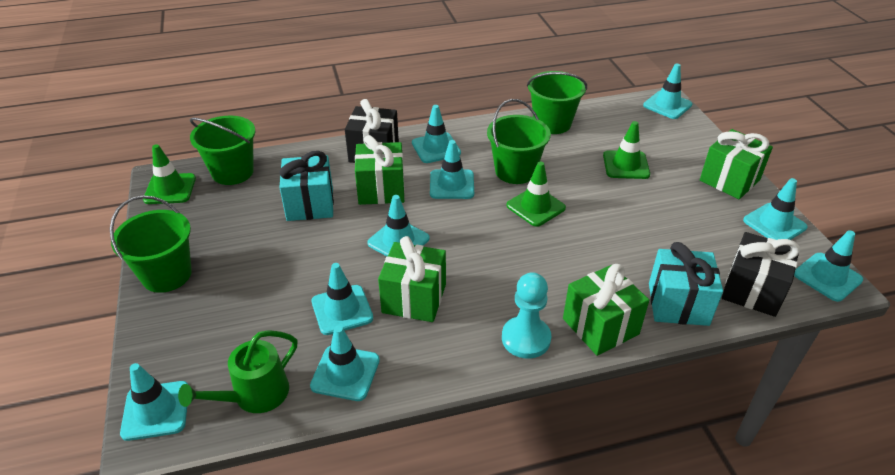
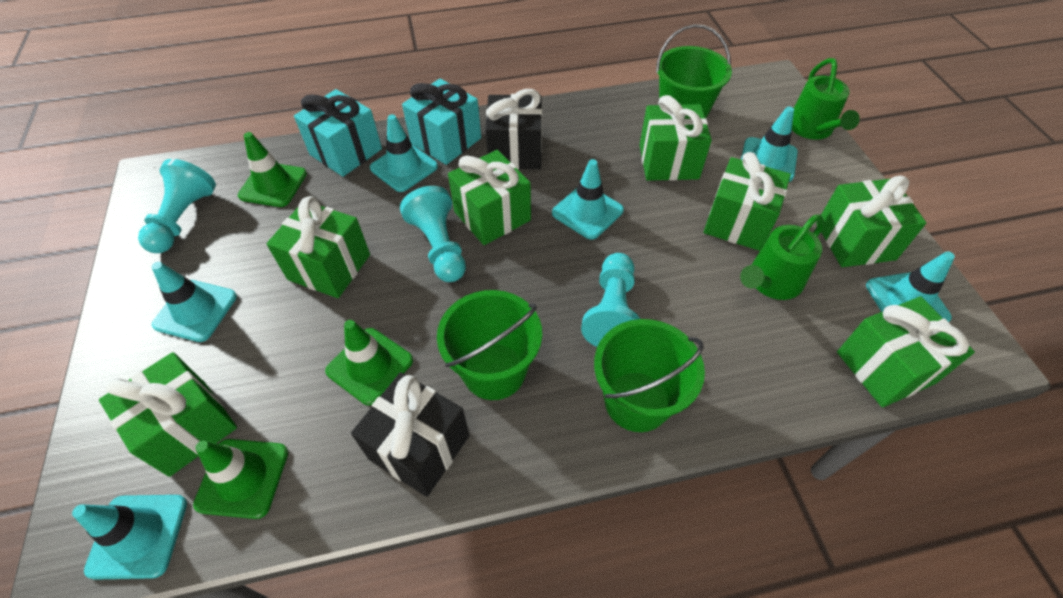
green bucket: [110,195,192,293] [190,116,255,185] [487,99,551,184] [527,71,587,134] = 4 -> [437,290,542,400] [594,319,705,432] [656,24,732,118] = 3
green gift: [355,135,405,205] [378,236,446,322] [563,264,649,356] [700,129,773,199] = 4 -> [99,352,237,477] [267,196,370,298] [448,150,531,245] [640,95,712,181] [704,152,791,251] [816,176,926,267] [837,296,975,407] = 7
green watering can: [178,330,297,413] = 1 -> [740,214,824,300] [792,58,860,140] = 2
turquoise pawn: [502,272,551,359] = 1 -> [138,159,216,253] [400,186,466,282] [581,253,640,347] = 3
turquoise traffic cone: [120,363,188,441] [310,326,380,401] [312,263,373,335] [367,195,430,256] [412,105,461,163] [430,140,474,199] [643,64,692,119] [743,178,807,240] [794,230,863,302] = 9 -> [72,495,187,580] [152,262,237,342] [370,114,438,192] [552,159,624,240] [741,106,798,182] [866,251,955,322] = 6

